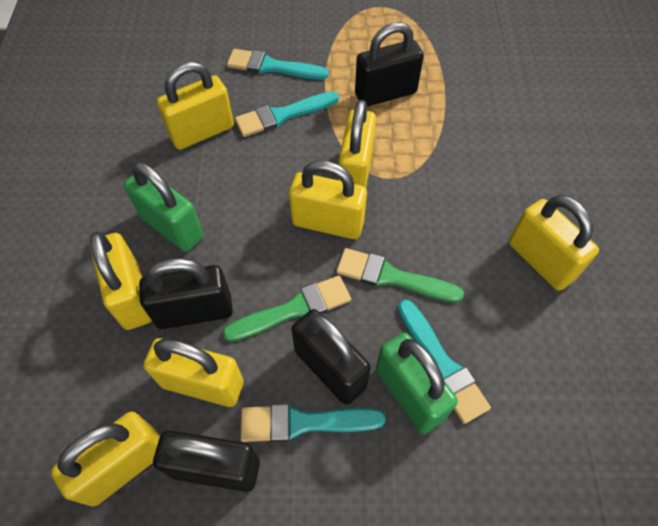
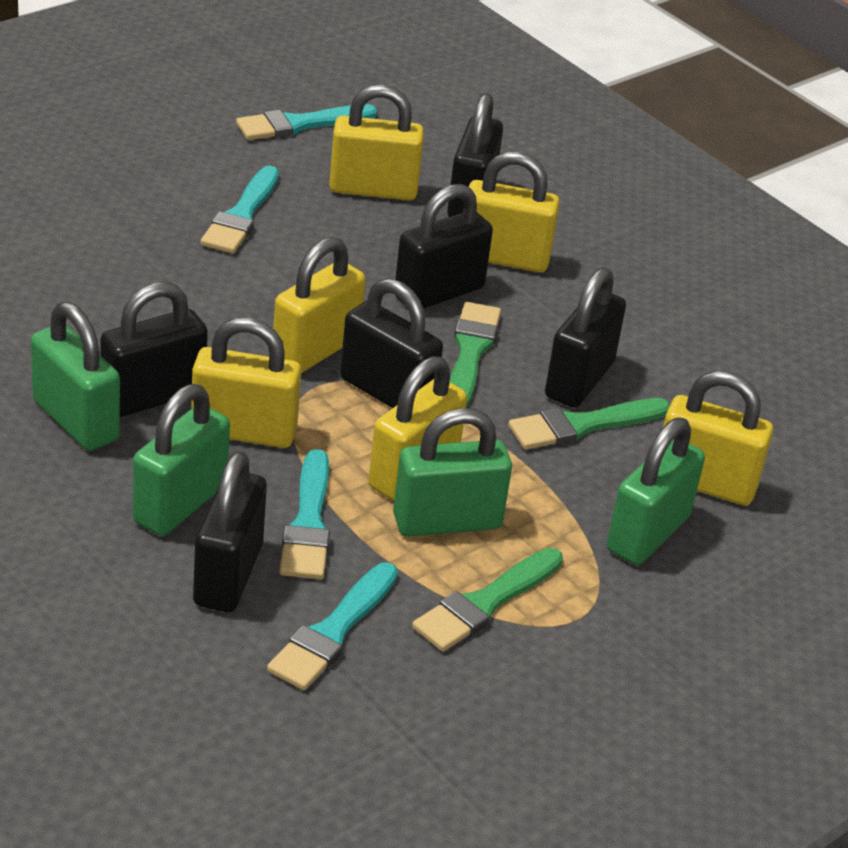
black padlock: [139,258,233,329] [153,430,260,492] [291,309,371,405] [355,22,424,107] = 4 -> [100,282,208,417] [193,451,267,612] [340,278,443,408] [395,184,493,309] [447,93,503,217] [545,267,626,408] = 6
green brush: [222,275,351,342] [336,248,464,302] = 2 -> [412,548,563,651] [449,302,501,407] [508,398,670,450] = 3
green padlock: [124,162,204,252] [376,333,458,434] = 2 -> [31,302,120,451] [133,384,230,536] [393,408,512,537] [607,418,705,565] = 4
yellow padlock: [51,412,160,507] [90,232,152,330] [143,338,244,407] [157,62,234,150] [289,160,367,239] [338,100,376,188] [509,195,599,291] = 7 -> [191,318,302,448] [273,237,366,373] [329,85,424,200] [369,356,467,501] [469,152,560,272] [663,371,773,505] = 6

